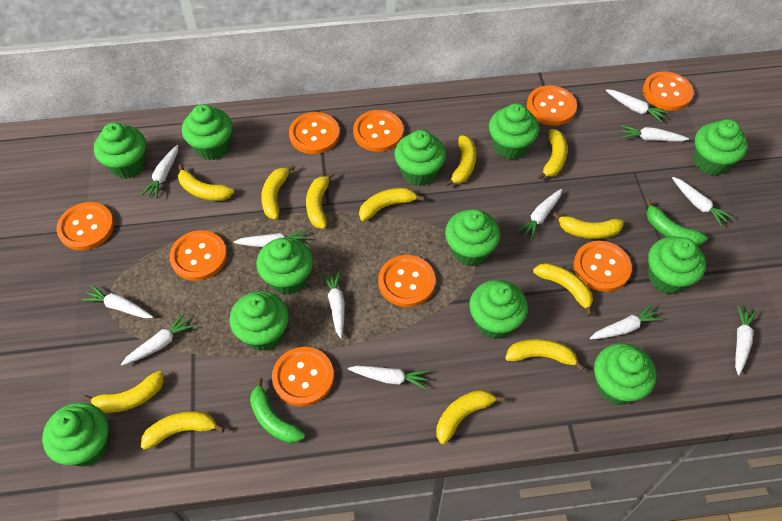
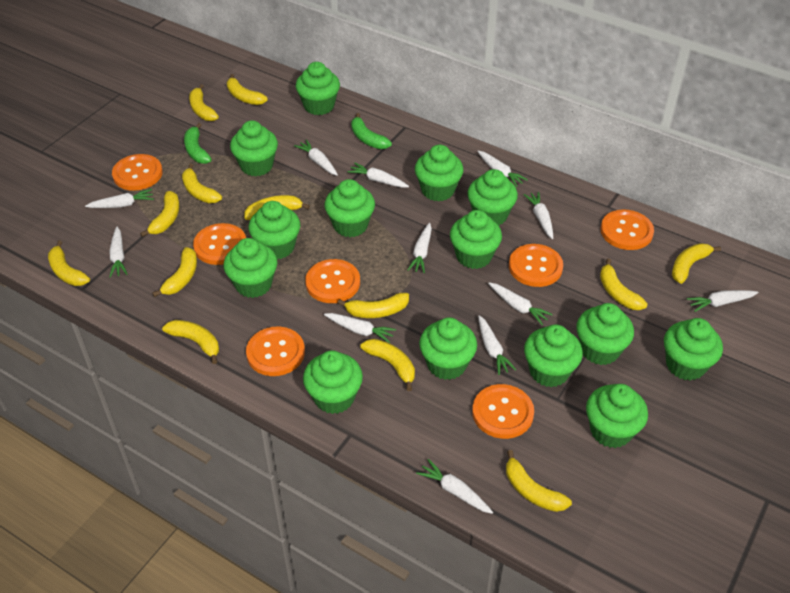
green cupcake: [42,403,109,466] [94,122,146,179] [182,104,232,160] [229,291,289,351] [256,237,313,295] [394,130,446,186] [445,209,500,266] [469,280,528,339] [489,103,539,159] [594,343,656,405] [648,237,706,294] [694,119,748,175] = 12 -> [223,238,277,298] [230,120,278,176] [249,201,300,259] [296,62,340,115] [303,350,363,414] [324,179,375,237] [415,145,464,202] [419,317,477,380] [450,210,502,269] [467,169,518,226] [524,324,583,387] [576,303,634,365] [586,384,648,448] [664,318,723,380] = 14
orange button: [56,202,114,250] [169,230,227,281] [272,347,334,406] [289,112,340,154] [353,110,404,152] [378,255,435,307] [527,85,577,126] [574,241,632,292] [643,71,694,111] = 9 -> [112,154,163,191] [193,223,246,265] [246,327,305,376] [305,259,360,303] [472,384,534,439] [509,244,563,287] [600,210,654,250] = 7
yellow banana: [83,371,164,413] [141,411,225,450] [178,164,234,201] [261,164,295,219] [306,172,335,229] [359,188,424,221] [436,390,505,444] [445,135,476,187] [505,339,585,371] [533,263,593,316] [537,129,567,180] [552,212,624,239] = 12 -> [48,241,90,286] [140,191,179,237] [152,247,197,297] [162,320,219,364] [182,164,222,203] [189,84,219,121] [227,74,268,105] [245,195,310,220] [338,293,409,318] [360,339,415,391] [506,450,572,512] [600,259,648,310] [672,243,721,284] = 13

